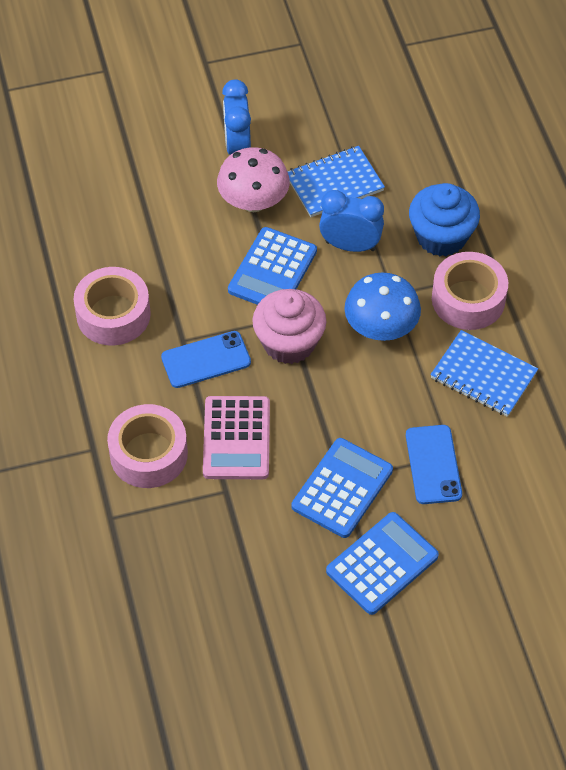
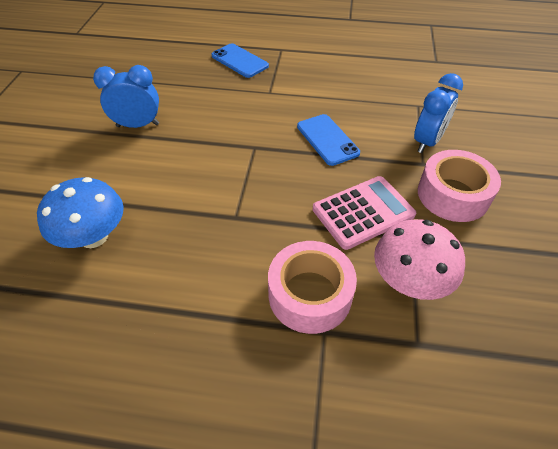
blue calculator: [228,227,317,305] [292,438,393,538] [326,512,439,615] = 3 -> none = 0
blue cupcake: [409,183,480,256] = 1 -> none = 0
blue notebook: [287,146,385,217] [430,330,538,417] = 2 -> none = 0
pink cupcake: [252,289,326,364] = 1 -> none = 0
pink tape: [74,267,151,346] [107,404,188,488] [432,252,508,330] = 3 -> [268,241,357,334] [418,150,501,222] = 2

